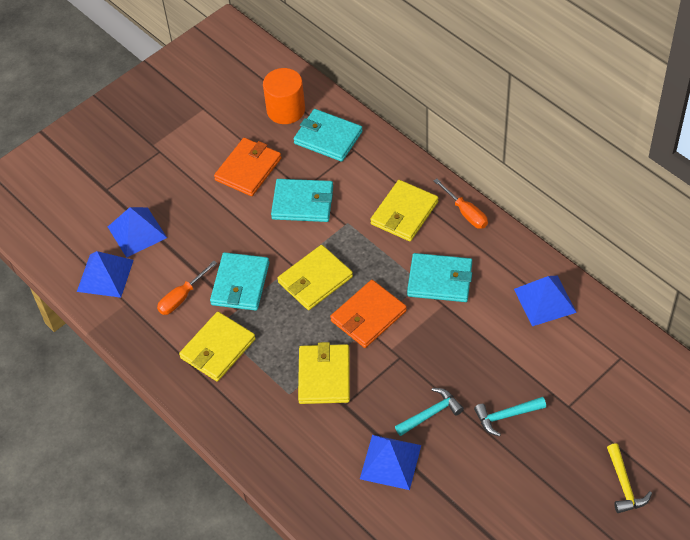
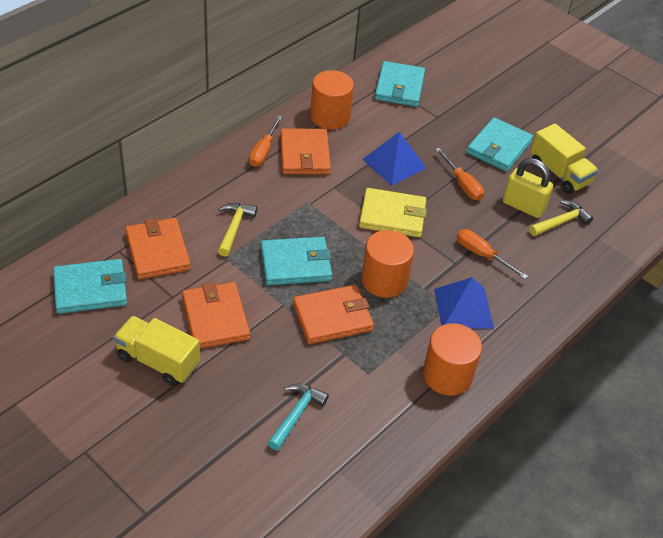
blue pyramid: [77,251,134,298] [108,207,167,258] [360,435,421,490] [514,276,577,326] = 4 -> [362,132,426,186] [434,277,494,329] = 2
orange cylinder: [263,68,305,124] = 1 -> [310,70,354,129] [361,230,414,298] [423,323,482,396] = 3
orange screwdriver: [157,261,217,315] [434,179,488,229] = 2 -> [249,115,282,167] [435,148,484,200] [457,229,528,279] = 3
orange wallet: [214,138,281,196] [330,280,407,348] = 2 -> [125,218,191,279] [182,282,250,349] [280,128,331,175] [293,285,374,344] = 4
turquoise hammer: [395,388,464,436] [474,397,546,436] = 2 -> [268,383,329,450] = 1
yellow hammer: [607,443,652,513] = 1 -> [218,203,257,256] [529,200,593,236] = 2
yellow padlock: none = 0 -> [503,158,553,218] = 1
yellow truck: none = 0 -> [113,316,200,386] [530,123,598,194] = 2
yellow wallet: [179,312,256,381] [277,245,353,310] [298,342,350,404] [370,180,438,241] = 4 -> [359,188,427,237] = 1

